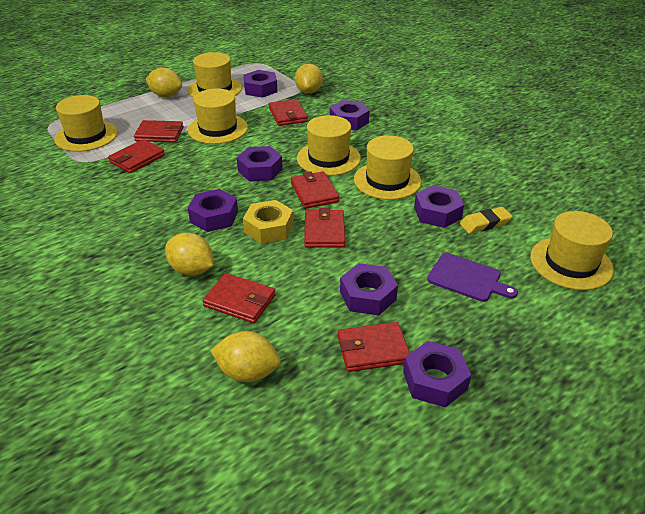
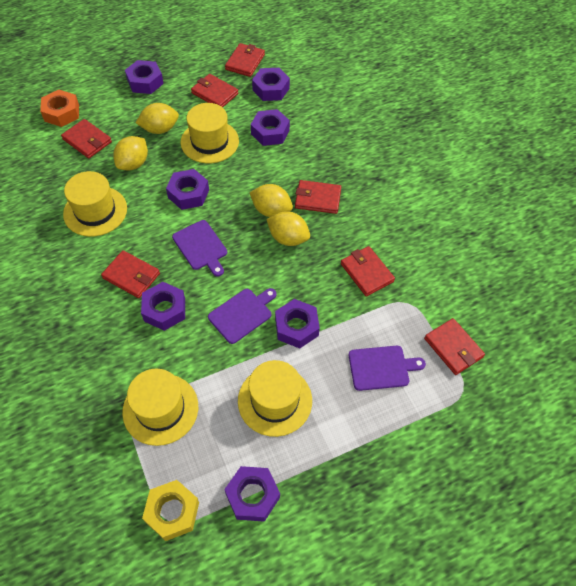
orange nut: none = 0 -> [40,90,79,127] = 1
purple cutting board: [427,253,518,302] = 1 -> [172,220,227,276] [208,288,277,344] [349,346,426,391] = 3
yellow eraser: [460,207,512,234] = 1 -> none = 0
yellow hat: [54,95,118,152] [188,52,242,98] [188,88,248,144] [297,115,361,176] [354,135,421,200] [530,211,614,290] = 6 -> [63,171,127,237] [122,369,198,446] [181,103,239,163] [238,360,312,437] = 4

